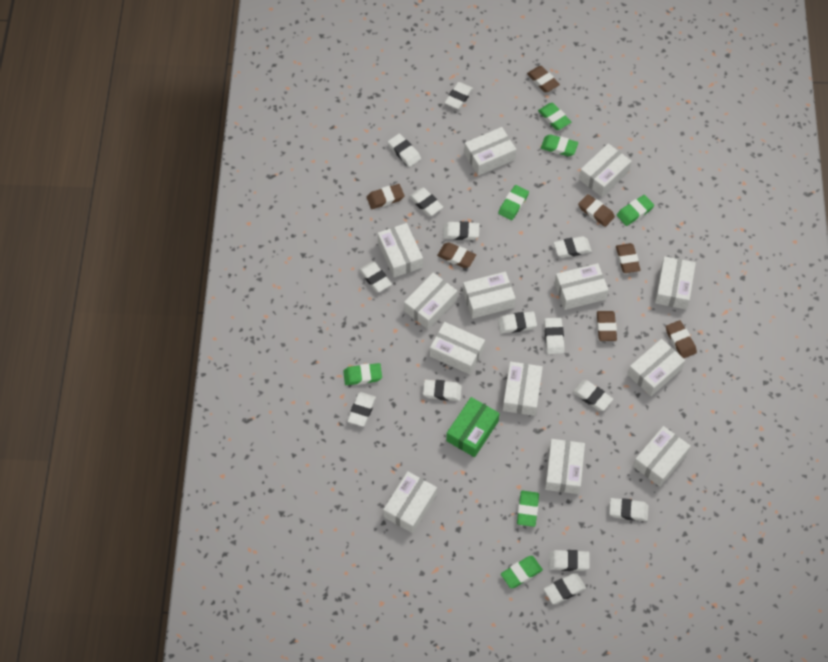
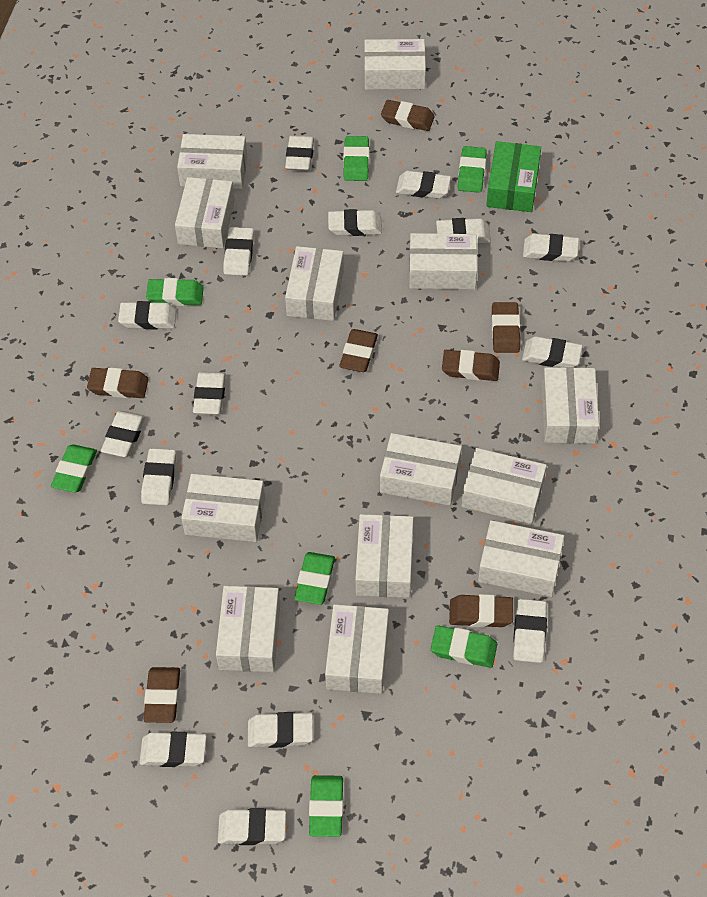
white eraser: [347,392,376,427] [359,262,392,292] [388,134,421,167] [409,188,443,216] [423,380,462,401] [443,221,479,240] [444,82,473,109] [498,311,537,334] [544,318,565,354] [544,573,586,604] [549,550,590,571] [554,236,592,258] [573,380,613,411] [609,498,649,521] = 14 -> [101,411,146,457] [118,301,177,329] [139,732,206,767] [141,448,176,505] [193,372,226,414] [218,808,286,845] [223,227,254,276] [248,712,313,748] [285,136,314,171] [328,209,382,236] [396,171,451,199] [436,218,491,243] [513,599,547,663] [522,336,582,368] [523,233,579,262] = 15

